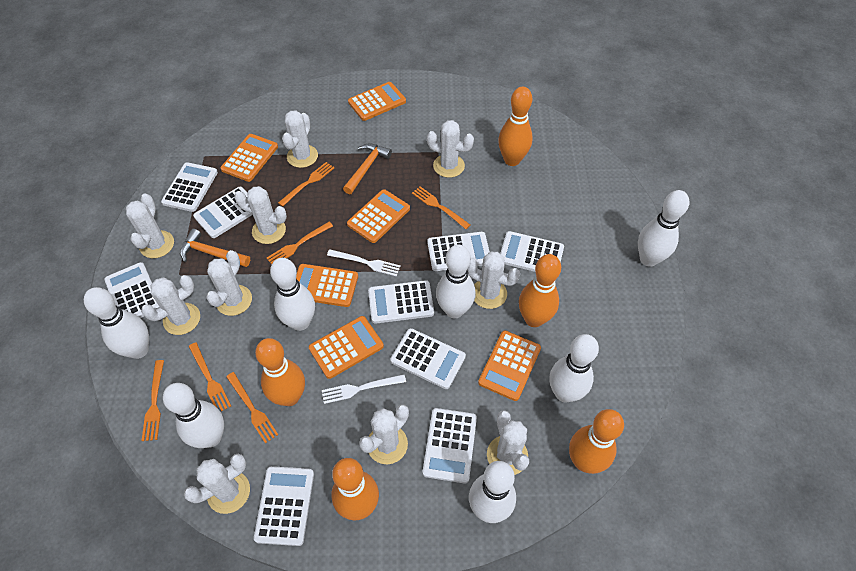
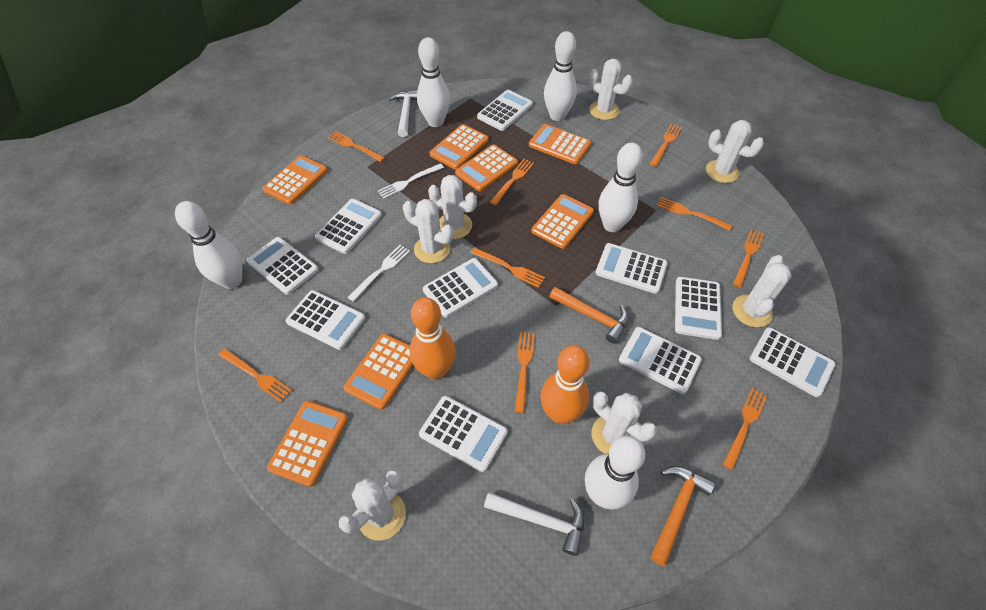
orange bowling pin: [255,338,305,406] [331,458,379,521] [498,87,533,166] [519,254,561,327] [569,409,624,474] = 5 -> [410,297,456,380] [540,345,590,424] = 2
orange calculator: [221,134,278,182] [296,264,358,307] [309,316,384,379] [347,189,410,243] [348,82,406,121] [478,331,541,401] = 6 -> [263,155,328,205] [267,401,348,487] [343,334,413,410] [430,124,489,170] [455,144,518,191] [529,124,591,164] [531,194,594,249] = 7
orange fork: [142,360,164,441] [188,342,231,411] [226,372,278,444] [267,222,333,264] [278,162,334,207] [412,186,470,229] = 6 -> [219,348,292,402] [327,131,385,162] [471,247,545,288] [490,159,534,206] [514,332,535,413] [650,124,682,167] [656,197,732,231] [723,388,768,471] [733,229,764,288] = 9
white bowling pin: [84,287,149,359] [163,383,224,448] [270,258,315,331] [436,245,475,318] [469,461,516,523] [550,334,599,403] [638,190,689,267] = 7 -> [175,201,242,289] [417,37,450,127] [544,31,577,121] [585,435,645,510] [599,143,643,232] = 5
white cactus: [126,194,174,258] [141,275,200,335] [184,453,250,514] [206,250,252,316] [234,186,287,244] [282,110,318,168] [359,404,409,464] [427,120,474,178] [467,252,520,309] [487,410,529,475] = 10 -> [339,469,406,541] [403,199,453,263] [428,175,477,239] [589,59,633,120] [591,391,657,454] [706,120,764,183] [733,255,792,327] = 7
white calculator: [104,262,160,318] [161,162,218,212] [193,187,253,238] [254,466,314,546] [368,280,434,324] [390,328,466,389] [423,408,477,483] [427,232,490,271] [500,231,564,272] = 9 -> [247,237,319,295] [286,290,365,350] [315,199,382,254] [419,396,507,472] [423,258,498,318] [477,90,533,131] [596,243,668,294] [619,327,702,394] [675,277,722,340] [750,327,835,397] = 10
white hammer: none = 0 -> [389,91,417,137] [484,492,584,556] = 2

